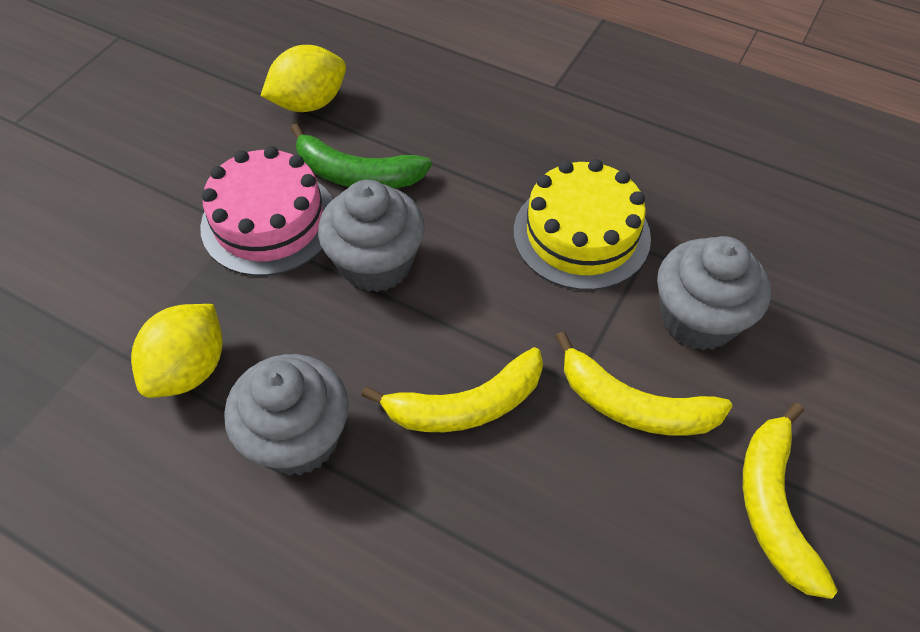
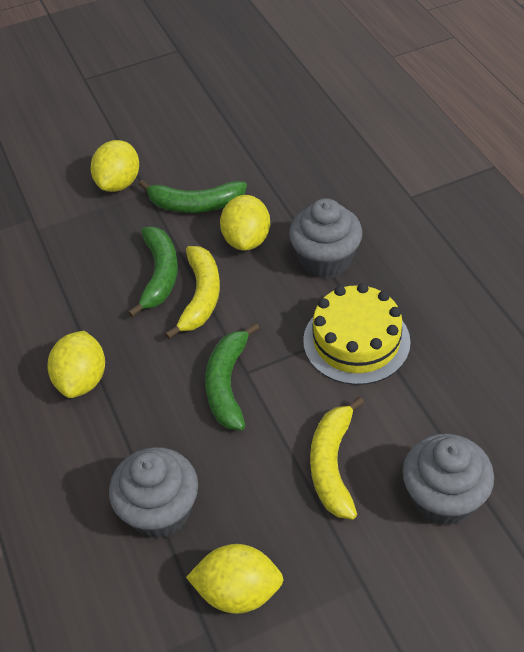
green banana: [291,123,432,189] = 1 -> [128,227,178,317] [138,180,247,213] [205,322,260,430] = 3
pink cake: [200,146,333,276] = 1 -> none = 0
yellow banana: [361,347,543,432] [555,331,733,436] [743,403,838,599] = 3 -> [165,246,220,339] [310,397,364,520] = 2
yellow lemon: [131,304,222,398] [261,45,346,112] = 2 -> [47,331,105,398] [91,140,139,192] [186,544,284,614] [220,195,270,251] = 4

